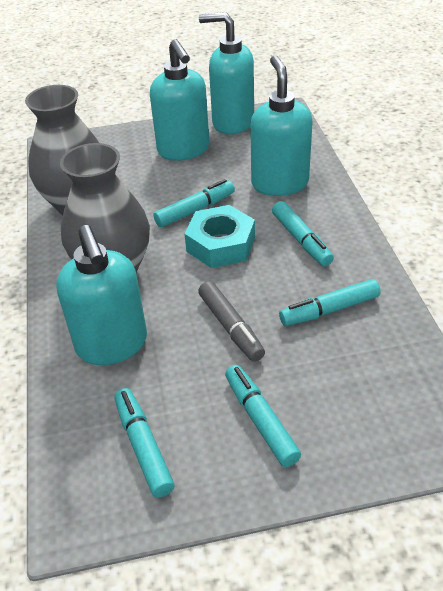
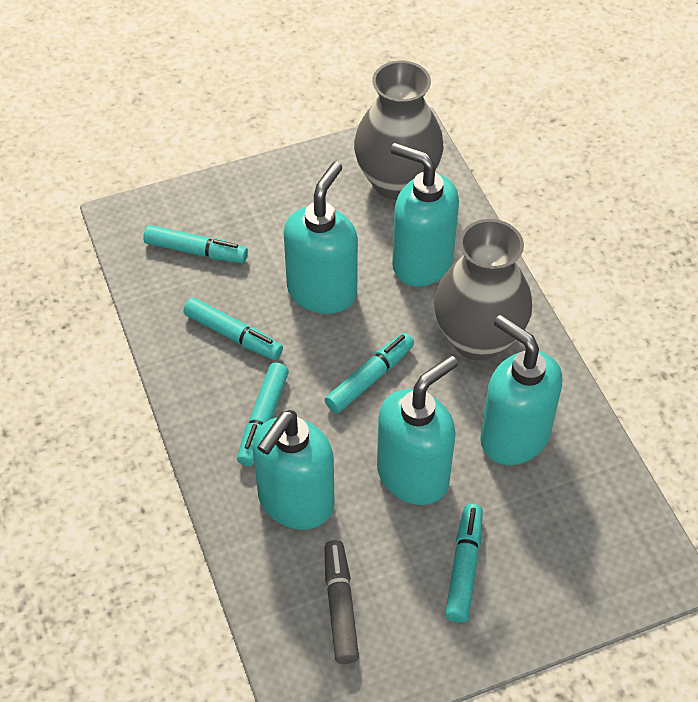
turquoise nut: [184,205,255,268] = 1 -> none = 0
turquoise soap dispenser: [56,225,147,365] [150,39,209,161] [199,12,254,135] [250,55,312,196] = 4 -> [253,410,335,530] [284,162,358,314] [377,356,458,505] [391,143,459,287] [480,315,562,465] = 5

